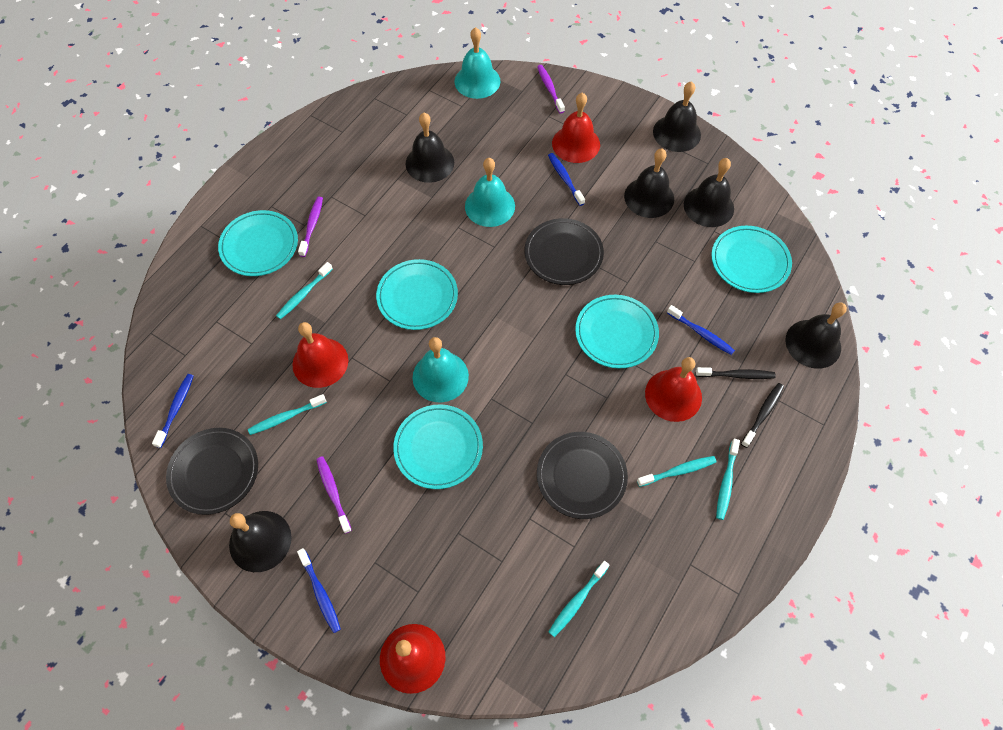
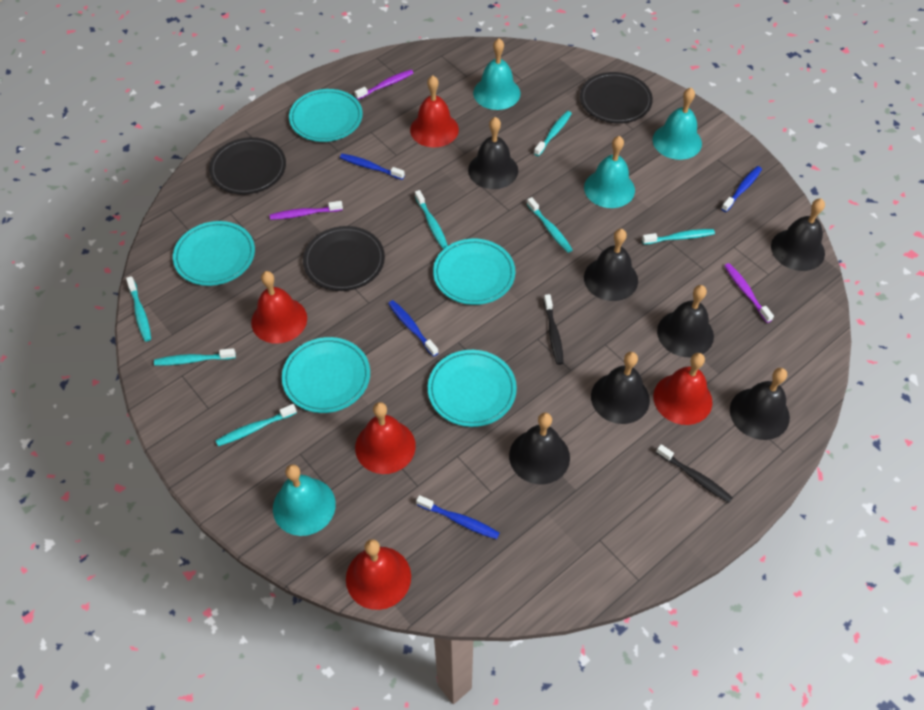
black bell: [229,511,291,572] [405,113,454,183] [624,149,674,218] [653,81,701,152] [684,158,734,227] [785,302,847,369] = 6 -> [468,117,518,189] [509,412,570,484] [584,229,638,301] [591,352,650,424] [657,285,714,357] [730,368,790,440] [771,198,825,271] = 7
red bell: [292,322,348,388] [380,624,446,694] [552,93,600,163] [645,357,702,422] = 4 -> [251,271,307,344] [346,539,411,610] [355,402,416,474] [410,75,459,147] [653,353,712,425] = 5
turquoise bell: [413,337,469,402] [455,27,500,99] [465,158,515,227] = 3 -> [273,464,336,536] [473,38,521,110] [584,136,635,208] [652,88,702,160] = 4
turquoise toothbrush: [248,394,327,435] [276,262,333,319] [549,561,609,637] [637,456,716,487] [716,439,740,520] = 5 -> [126,276,151,342] [154,348,236,366] [215,404,297,446] [415,190,448,248] [527,197,573,253] [534,111,572,156] [642,229,715,245] = 7

